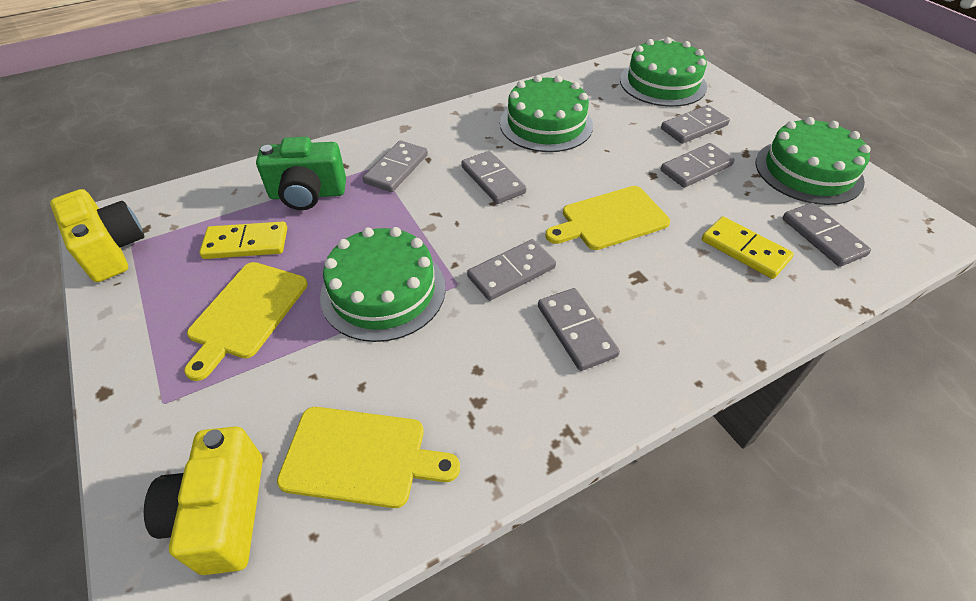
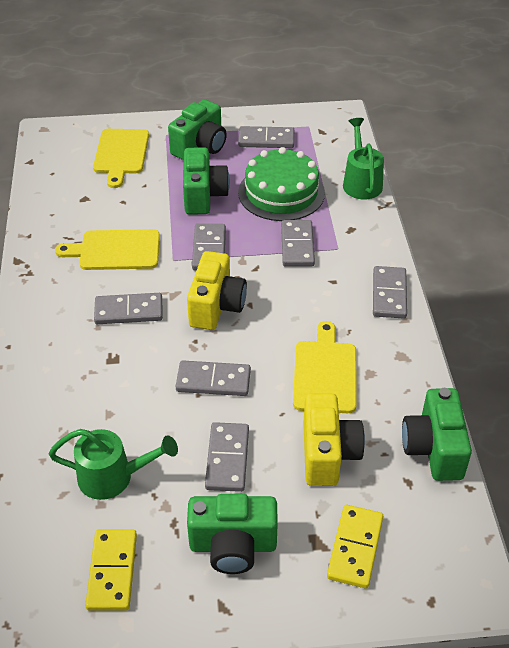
green cake: [320,227,445,342] [500,75,593,152] [620,37,707,107] [755,117,870,205] = 4 -> [238,147,325,221] = 1
green camera: [256,137,346,210] = 1 -> [168,99,227,160] [183,147,230,215] [187,494,278,574] [402,388,472,481] = 4
green watering can: none = 0 -> [49,429,178,500] [343,118,384,199] = 2

